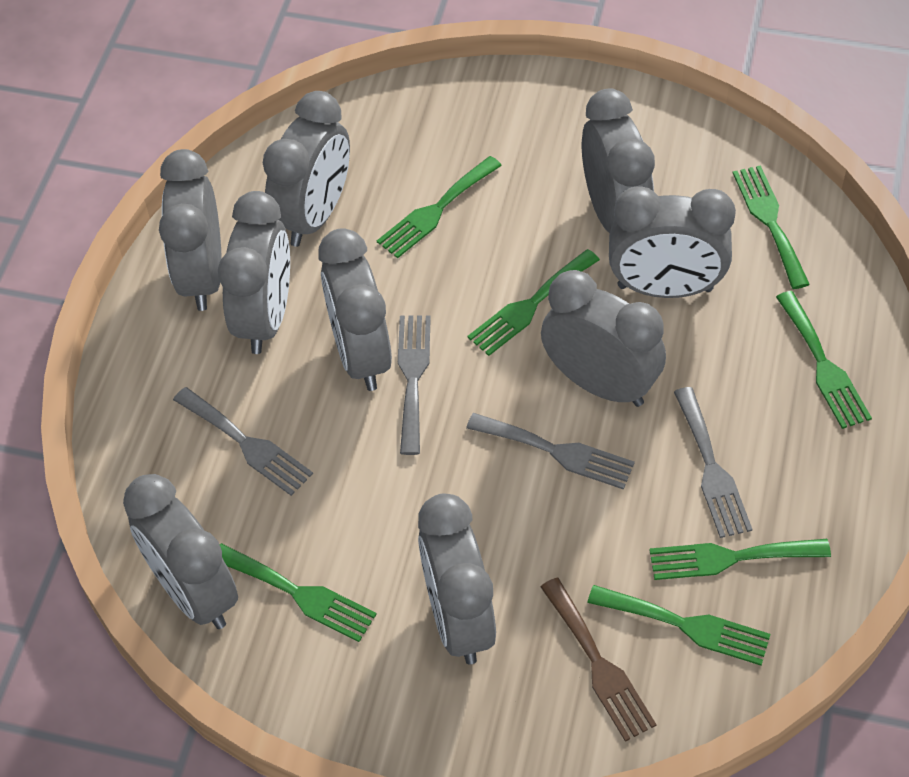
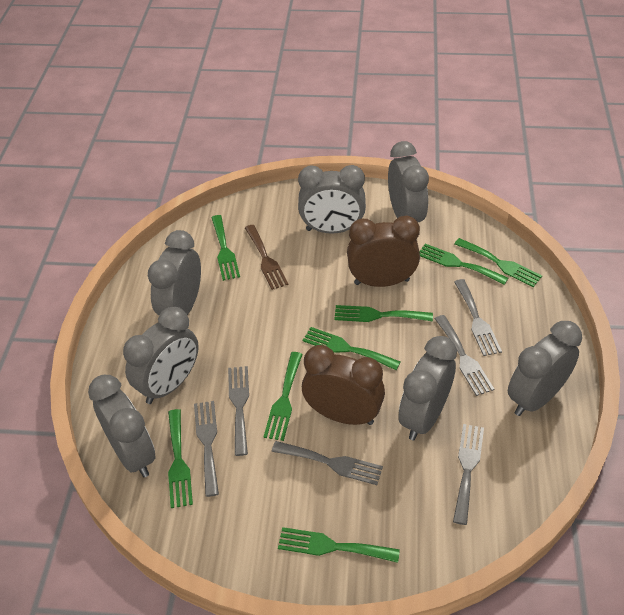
brown clock: none = 0 -> [302,345,385,425] [347,215,420,287] = 2
green fork: [219,543,377,642] [377,156,502,258] [467,249,600,356] [587,585,771,666] [650,539,831,580] [733,165,810,289] [776,291,872,429] = 7 -> [168,409,193,508] [211,215,240,281] [263,352,303,441] [278,527,400,563] [303,327,401,370] [334,305,433,322] [420,244,508,285] [454,238,542,287] = 8
grey clock: [123,474,238,629] [159,149,222,311] [218,191,290,354] [263,91,350,247] [318,228,392,391] [418,493,496,665] [541,270,666,407] [582,88,655,233] [609,186,736,298] = 9 -> [88,375,156,477] [123,307,199,404] [148,230,201,315] [298,165,366,234] [388,141,429,222] [399,336,457,440] [508,321,582,416] = 7
grey fork: [173,387,313,496] [398,316,431,455] [466,413,635,490] [674,387,753,538] = 4 -> [194,401,219,497] [228,366,249,456] [272,441,383,485] [435,315,494,396] [453,424,484,525] [454,279,502,356] = 6

